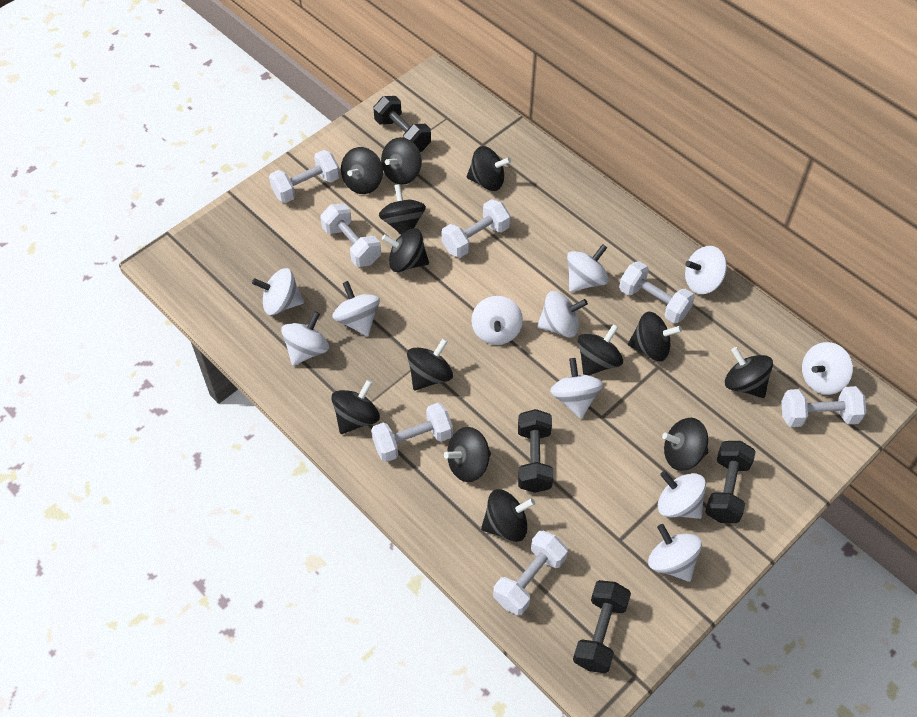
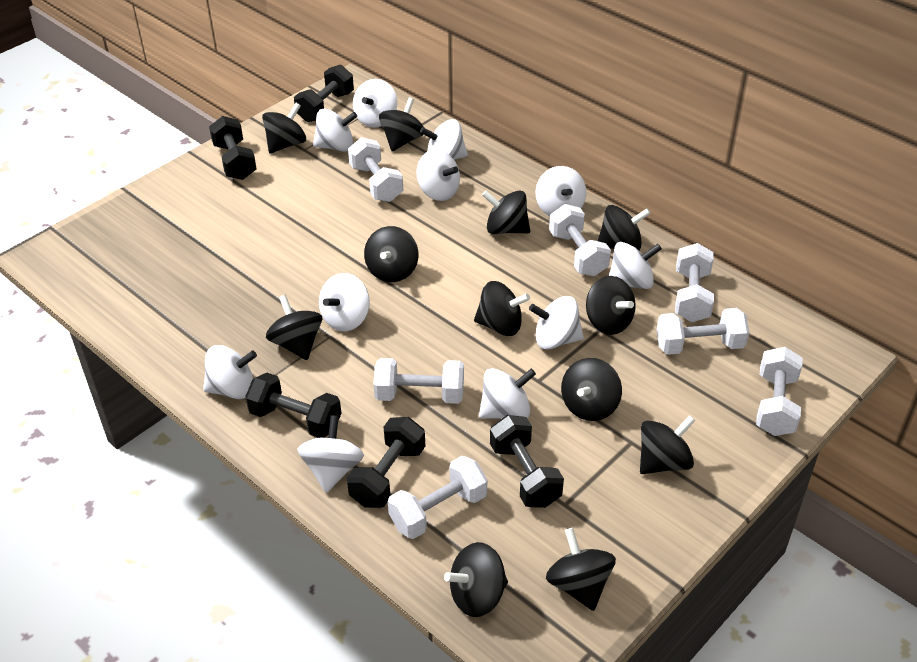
black dumbbell: [374,96,431,152] [518,409,553,493] [573,580,631,673] [705,441,756,523] = 4 -> [209,116,256,180] [245,373,342,438] [294,65,354,122] [347,417,425,508] [490,415,564,508] = 5
black spinning top: [331,380,380,434] [341,147,383,194] [379,184,426,235] [381,137,422,185] [382,228,429,272] [407,338,453,390] [444,427,491,482] [466,146,511,191] [481,489,535,542] [578,324,623,375] [628,312,682,361] [662,418,708,471] [725,347,773,398] = 13 -> [262,103,306,153] [266,295,322,360] [364,226,418,282] [379,97,424,151] [444,542,508,617] [474,281,530,336] [482,190,530,234] [546,528,616,611] [561,358,622,421] [586,276,636,335] [598,205,651,250] [640,415,696,474] = 12

